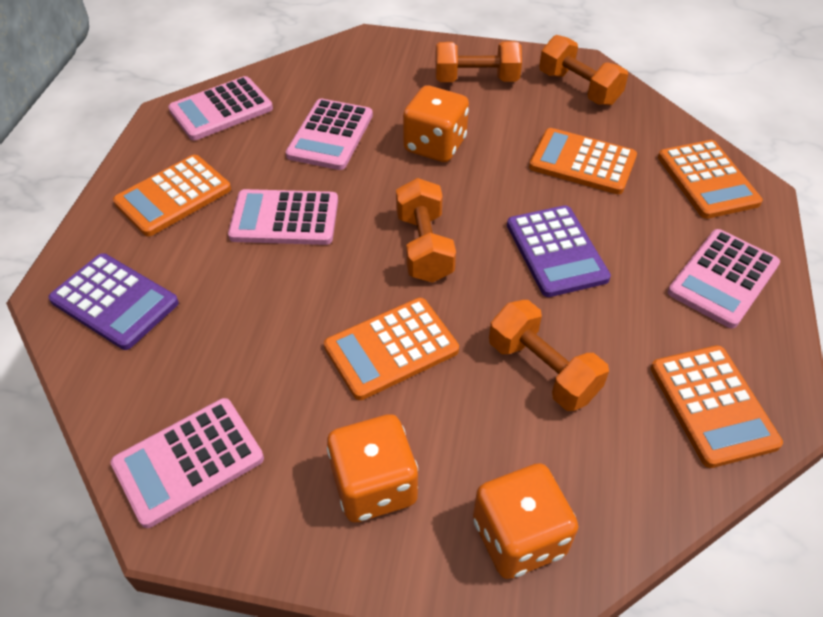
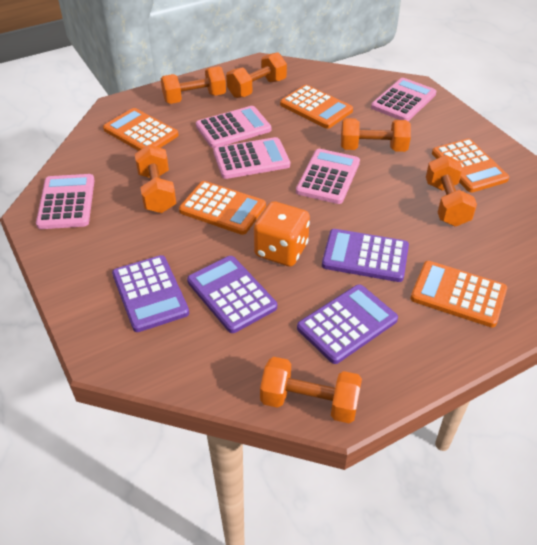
orange dice: [327,414,418,523] [403,85,469,162] [473,463,578,579] = 3 -> [254,201,310,267] = 1
orange dumbbell: [396,178,456,283] [435,41,522,82] [489,300,609,411] [539,35,628,106] = 4 -> [135,145,176,213] [161,66,226,104] [226,52,287,98] [260,357,362,423] [341,118,411,152] [426,155,477,227] = 6
purple calculator: [48,253,179,350] [507,205,611,297] = 2 -> [112,255,189,332] [187,256,277,333] [297,284,398,364] [322,229,409,282] = 4

